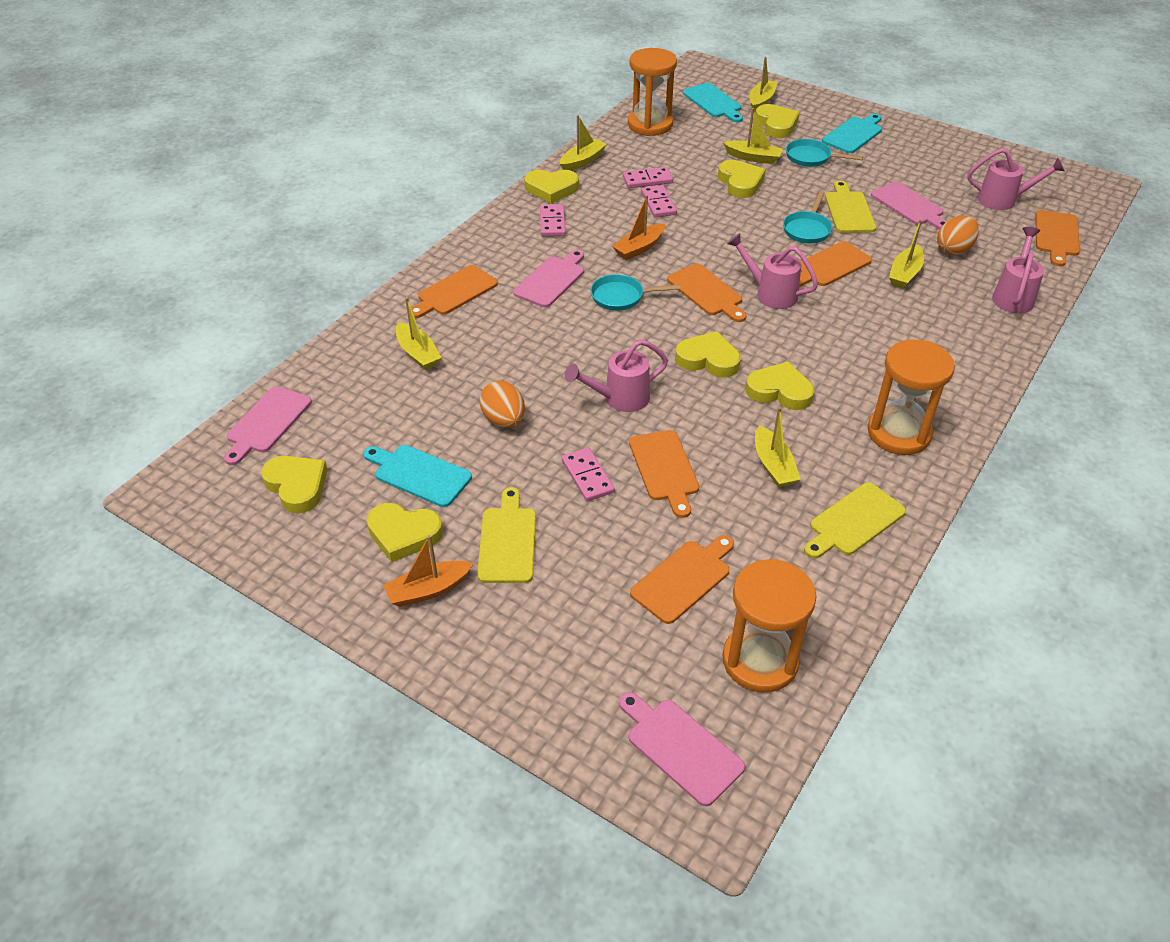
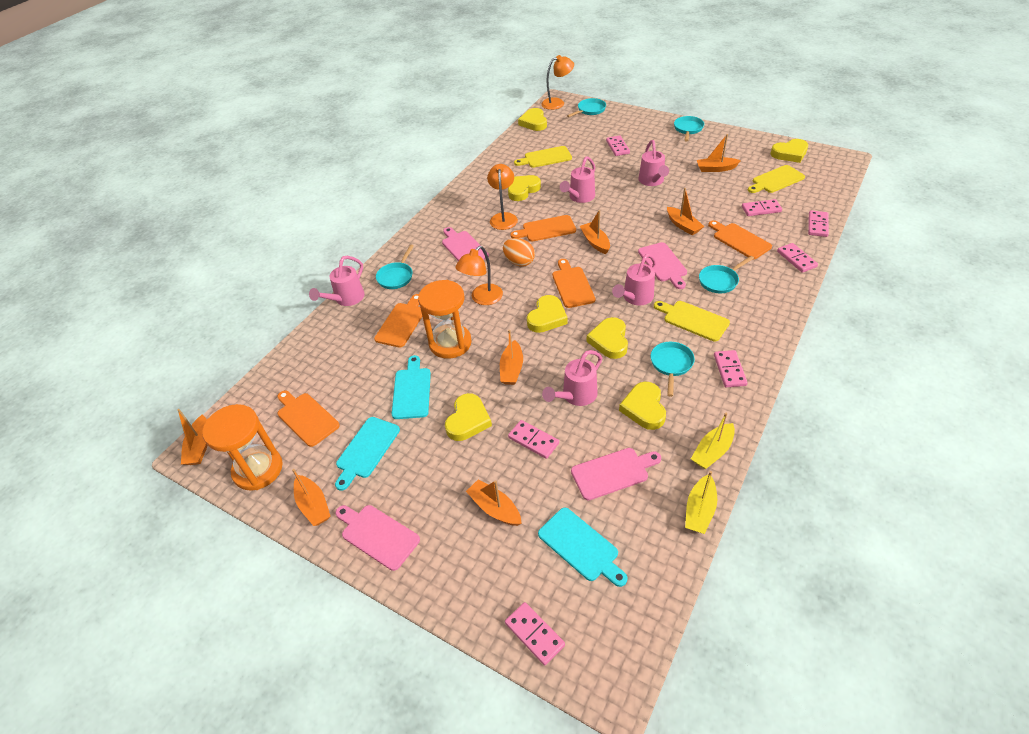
orange boat: [383,535,473,607] [612,195,665,260] = 2 -> [177,409,208,465] [292,469,330,526] [466,479,522,526] [500,330,523,385] [580,210,610,254] [667,188,704,235] [697,134,741,172] = 7
orange cutting board: [411,265,498,318] [629,430,699,518] [630,535,734,624] [667,264,747,322] [799,241,872,287] [1035,210,1080,266] = 6 -> [277,391,340,447] [374,294,422,347] [510,215,576,241] [552,259,596,308] [708,220,772,259] = 5
orange egg: [480,381,525,428] [937,216,979,255] = 2 -> [503,238,535,267] = 1
orange hourglass: [628,48,677,136] [722,559,816,693] [868,340,955,455] = 3 -> [202,404,283,491] [418,280,472,359] = 2
orange lamp: none = 0 -> [455,246,503,305] [487,164,518,230] [541,55,574,110] = 3
pink domino: [540,204,566,237] [562,447,615,502] [623,167,673,188] [641,185,677,218] = 4 -> [505,602,565,665] [508,420,559,459] [606,136,630,156] [714,350,748,387] [742,199,782,216] [777,243,818,273] [808,210,829,237] = 7
pink watering can: [565,339,668,412] [727,233,818,309] [967,148,1065,210] [992,227,1044,313] = 4 -> [309,256,365,306] [542,350,602,406] [560,156,595,203] [612,254,656,305] [638,140,669,186] = 5
turquoise pan: [591,274,680,311] [783,191,833,244] [786,139,863,167] = 3 -> [376,245,414,289] [567,98,606,117] [651,342,695,397] [674,116,704,141] [699,256,754,293] = 5
yellow boat: [396,297,442,370] [560,115,607,171] [723,108,783,164] [750,57,778,112] [755,407,801,488] [889,219,924,289] = 6 -> [685,471,717,534] [691,413,735,469] = 2

